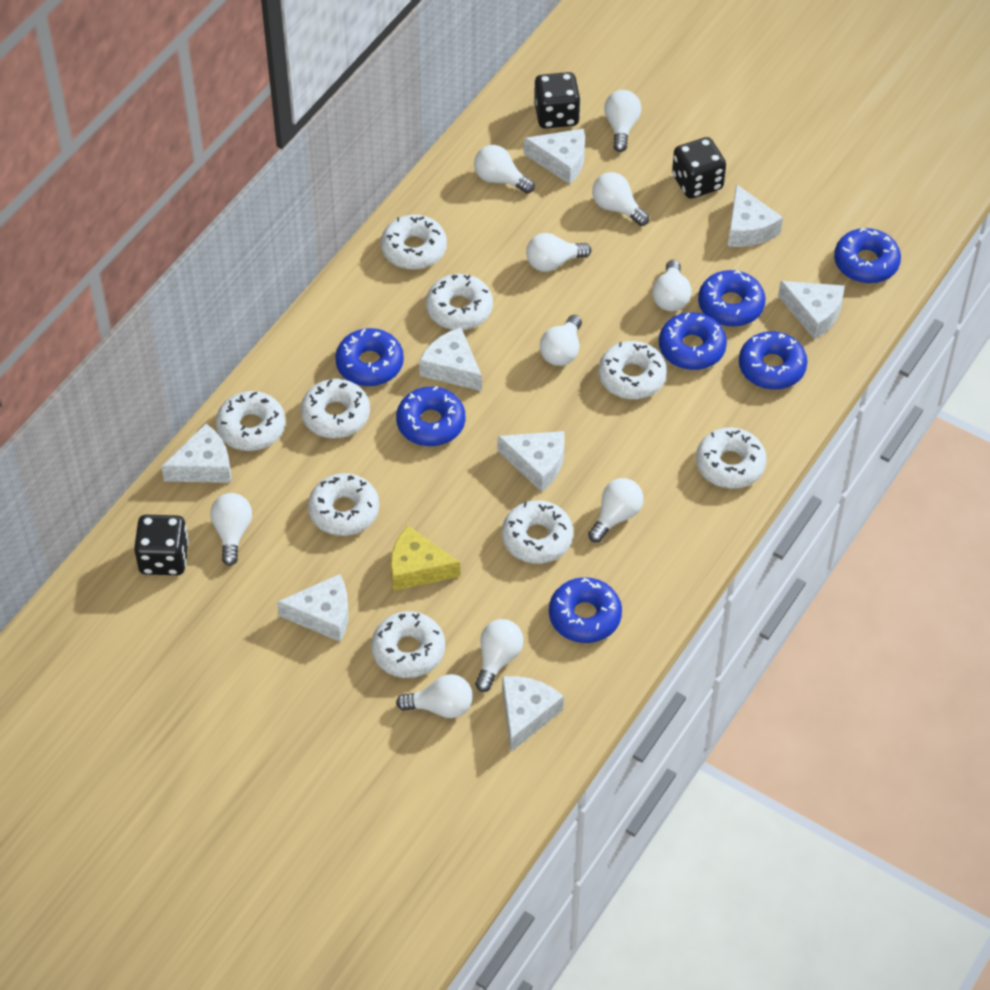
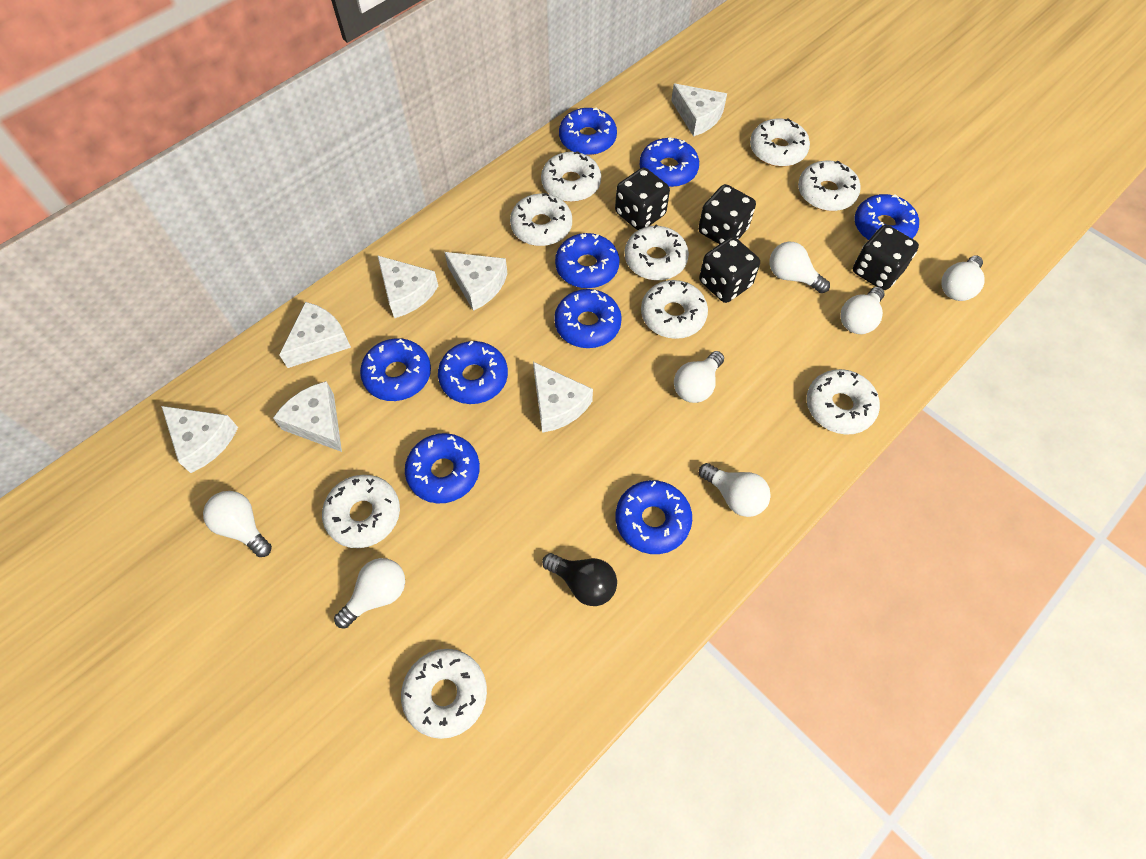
black dice: [134,515,189,575] [534,72,581,129] [672,137,726,199] = 3 -> [615,167,670,230] [698,184,756,244] [699,237,760,303] [853,225,919,290] = 4
black light bulb: none = 0 -> [542,553,617,606] = 1
blue donut: [335,328,404,386] [396,386,465,446] [549,577,622,643] [659,312,727,370] [698,270,765,327] [739,331,807,390] [834,228,901,283] = 7 -> [360,338,431,401] [405,433,480,504] [438,341,508,404] [554,289,622,348] [555,233,620,288] [559,108,617,155] [616,480,692,554] [640,138,699,187] [854,194,919,240] = 9
white cheese: [161,424,231,483] [277,574,348,642] [419,327,482,391] [498,431,564,492] [502,676,564,752] [524,129,585,184] [728,184,783,247] [778,281,845,339] = 8 -> [161,406,238,473] [273,381,342,452] [279,302,351,368] [377,255,438,318] [445,252,508,311] [533,362,593,433] [671,84,727,137] = 7
white light bulb: [210,493,252,566] [396,674,473,718] [474,145,535,194] [475,619,523,692] [526,233,591,272] [540,315,582,366] [588,478,643,542] [592,172,649,226] [604,90,641,152] [652,260,692,311] = 10 -> [203,491,272,557] [334,558,405,629] [674,351,724,403] [699,463,771,517] [770,242,830,293] [840,287,885,334] [941,256,984,301] = 7
yellow cheese: [391,526,460,591] = 1 -> none = 0

